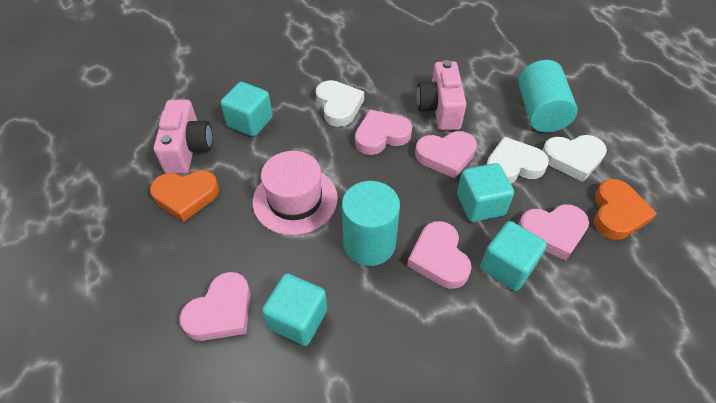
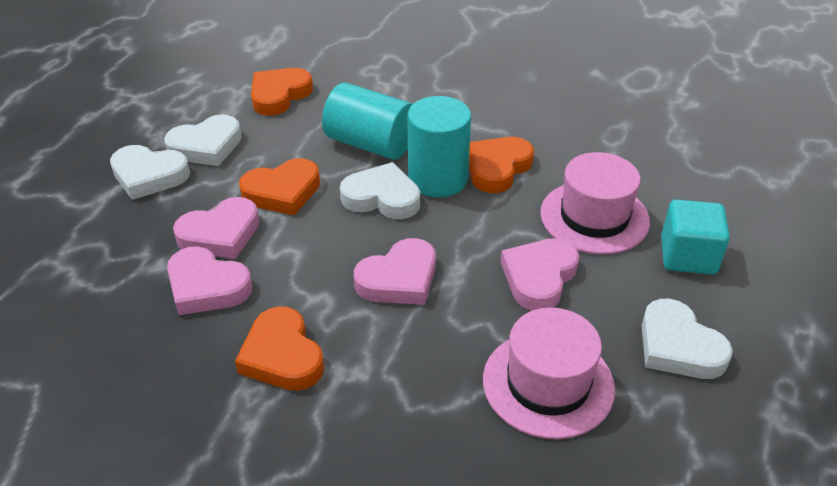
orange heart: [150,170,219,222] [594,179,657,240] = 2 -> [235,306,324,391] [239,158,320,215] [251,68,313,116] [469,137,534,193] = 4
pink camera: [154,99,213,174] [417,60,466,130] = 2 -> none = 0
pink hat: [253,151,338,235] = 1 -> [483,308,615,439] [540,152,650,254] = 2
pink heart: [179,272,251,341] [355,110,412,155] [407,221,472,289] [415,131,477,178] [519,204,589,261] = 5 -> [167,246,252,315] [173,197,259,259] [354,238,436,305] [501,238,579,310] = 4
turquoise cube: [221,82,273,137] [262,273,327,346] [457,163,514,222] [480,221,547,291] = 4 -> [661,200,730,275] = 1
white heart: [316,80,364,127] [486,137,549,183] [542,135,607,182] = 3 -> [110,145,190,200] [164,114,242,166] [340,162,420,219] [642,299,733,379] = 4

